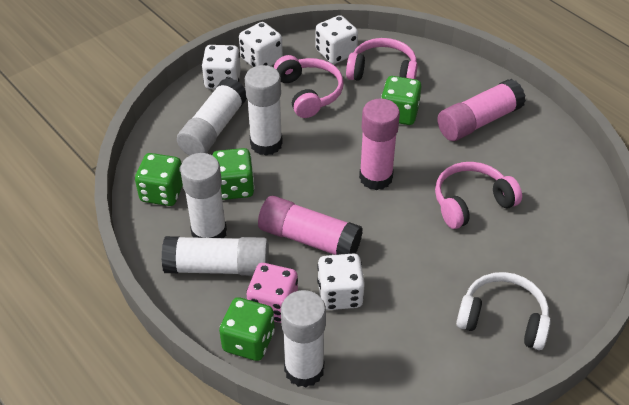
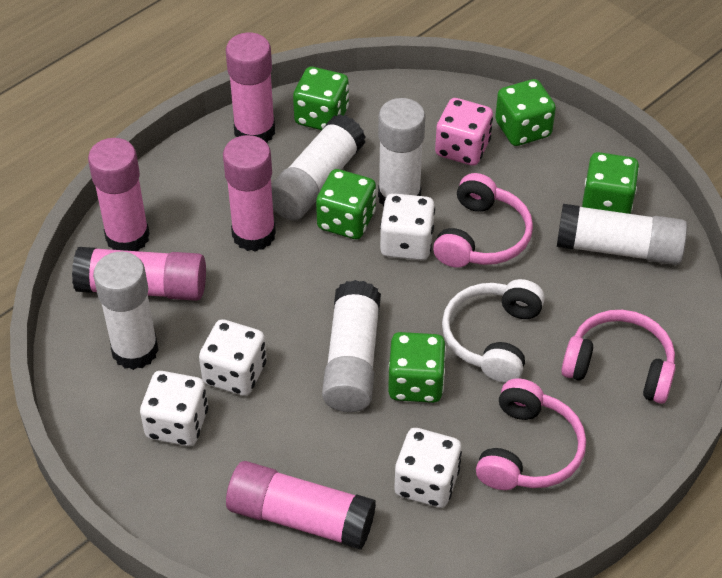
green dice: [135,153,183,206] [212,148,254,200] [219,297,275,361] [381,76,422,125] = 4 -> [293,67,349,130] [316,169,376,239] [388,332,446,403] [495,79,556,146] [582,152,639,214] = 5
pink glue stick: [258,196,363,255] [359,98,400,190] [437,79,526,141] = 3 -> [72,247,206,301] [88,138,150,251] [223,135,276,252] [226,33,275,143] [226,461,376,550] = 5

